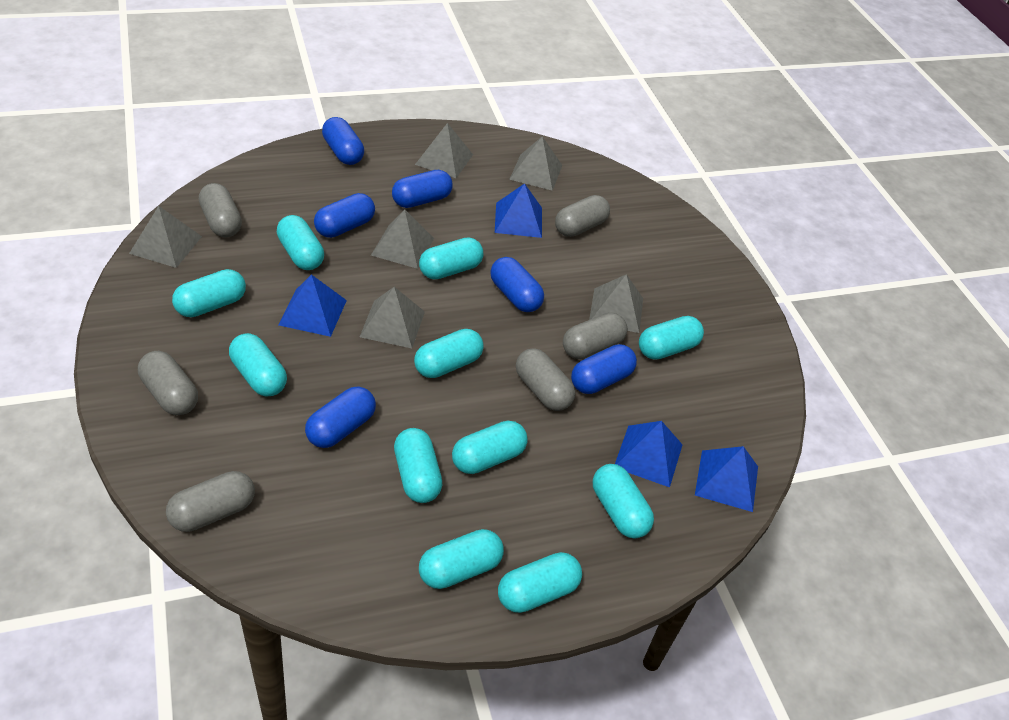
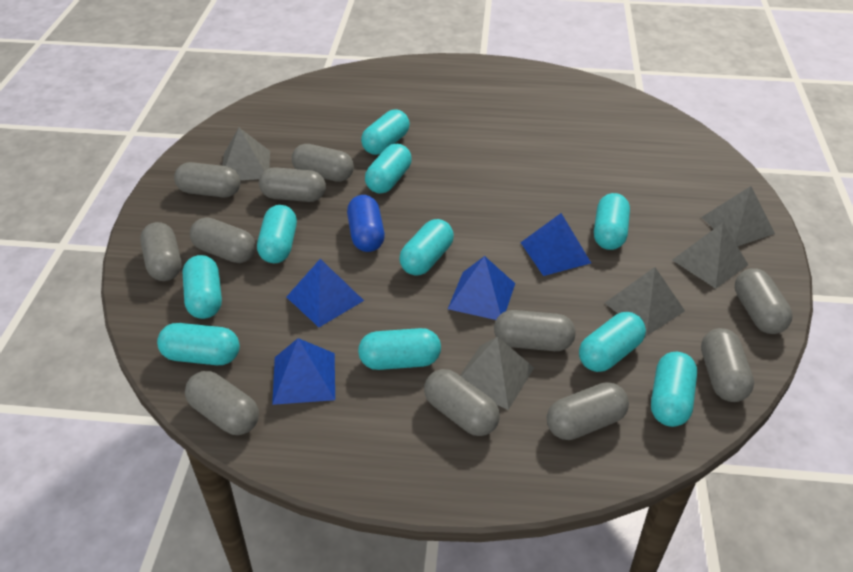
blue capsule: [305,386,376,448] [314,193,375,238] [322,117,364,165] [392,170,453,208] [490,257,544,312] [571,344,637,394] = 6 -> [347,195,385,252] = 1
grey capsule: [138,351,198,415] [166,471,255,532] [199,183,242,237] [516,349,575,411] [555,195,610,237] [563,313,627,359] = 6 -> [140,222,181,281] [174,162,240,197] [185,371,259,435] [190,217,256,263] [259,167,326,202] [292,144,354,182] [424,369,500,436] [494,310,576,351] [547,382,629,440] [701,328,754,402] [735,268,792,334] = 11
grey pyramid: [129,206,202,268] [360,287,425,348] [371,209,434,269] [415,123,473,178] [509,136,562,191] [589,274,643,333] = 6 -> [222,128,270,180] [460,337,534,410] [605,267,685,336] [672,223,748,289] [702,186,775,246] = 5
turquoise capsule: [172,269,246,317] [229,333,287,397] [277,215,324,270] [394,428,442,503] [414,329,484,378] [419,237,484,280] [419,529,504,589] [452,420,528,474] [498,552,582,613] [593,464,654,538] [639,316,704,360] = 11 -> [157,323,240,365] [182,255,222,319] [257,205,297,263] [358,328,441,370] [361,110,410,155] [365,144,412,194] [399,219,454,275] [579,312,646,372] [594,193,630,250] [651,352,697,427] = 10

